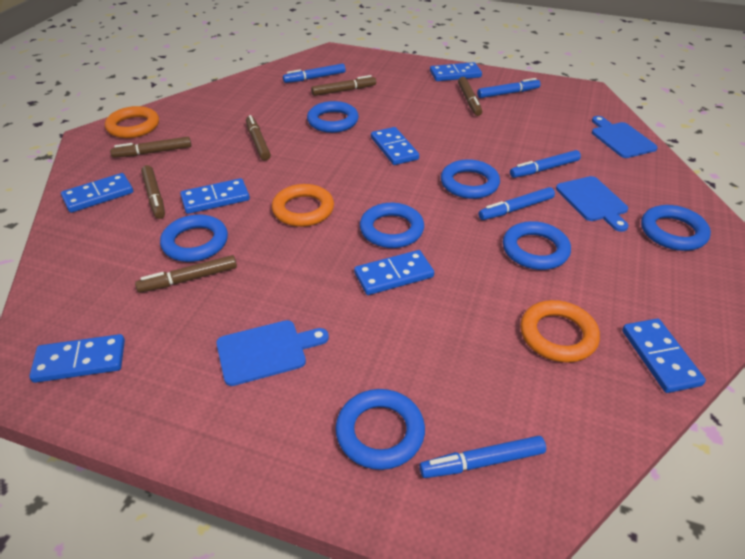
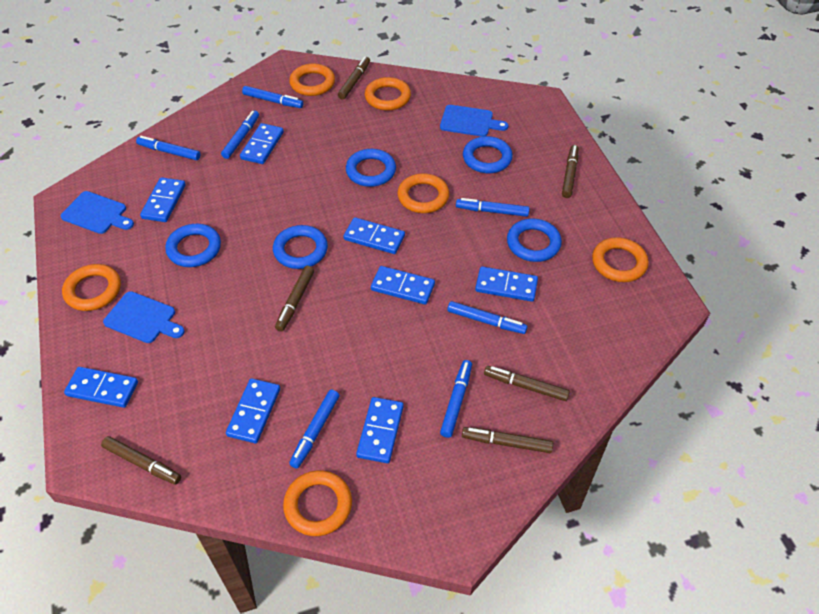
blue domino: [29,334,125,383] [61,173,133,213] [180,178,250,214] [354,250,434,295] [371,127,419,165] [430,62,482,81] [622,319,706,393] = 7 -> [64,367,138,408] [140,177,186,222] [226,378,280,443] [240,123,284,164] [343,217,405,254] [356,397,403,463] [371,266,435,305] [475,266,538,302] = 8
blue marker: [283,63,346,83] [419,436,546,478] [477,78,541,98] [479,187,555,220] [510,150,581,178] = 5 -> [136,136,201,160] [221,111,259,159] [242,86,303,108] [289,390,339,468] [440,360,472,438] [447,301,527,334] [456,198,530,217] = 7
blue ring: [160,214,228,262] [307,101,359,133] [335,389,425,470] [360,203,424,248] [441,159,500,199] [503,221,571,270] [641,205,711,251] = 7 -> [165,224,221,267] [273,225,328,269] [346,149,396,187] [463,136,513,173] [507,219,562,262] = 5
orange ring: [105,106,159,138] [272,184,334,227] [520,300,600,363] = 3 -> [62,264,121,311] [283,470,352,536] [289,64,335,96] [365,77,411,111] [398,173,449,213] [592,237,648,282] = 6

